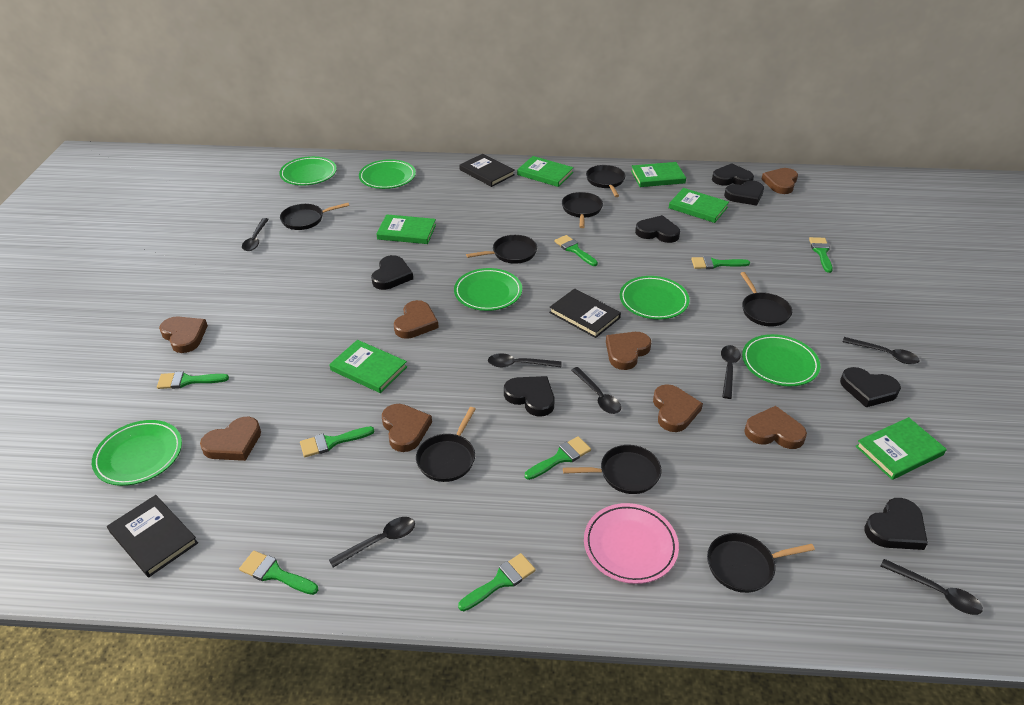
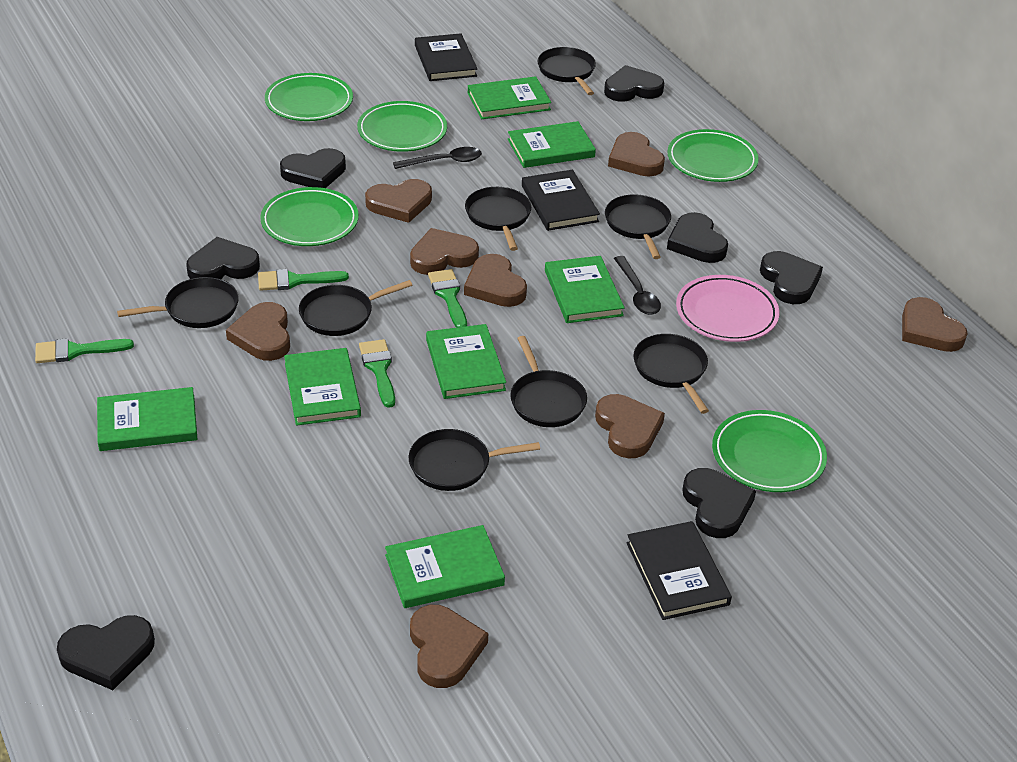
black spoon: [242,218,269,251] [329,517,415,568] [488,353,562,367] [571,367,621,414] [721,345,741,399] [843,337,919,364] [881,559,983,615] = 7 -> [393,147,482,169] [614,256,661,315] = 2
green book: [329,340,407,393] [377,214,436,244] [517,156,574,187] [631,162,686,187] [669,188,729,223] [856,417,946,480] = 6 -> [97,387,197,451] [284,348,361,426] [385,525,505,608] [426,324,506,399] [468,76,551,119] [508,121,596,168] [545,256,625,323] = 7
green brush: [157,371,229,389] [239,551,318,595] [300,426,375,457] [458,553,536,611] [525,436,591,480] [554,235,598,266] [691,256,750,269] [809,237,833,273] = 8 -> [35,338,134,363] [258,269,349,291] [359,339,395,408] [428,269,467,328] = 4
green plate: [92,420,182,486] [279,156,337,185] [359,159,416,189] [454,268,522,311] [620,276,690,320] [742,334,820,386] = 6 -> [260,187,359,246] [265,73,353,121] [357,101,447,152] [667,129,759,182] [712,410,827,492] = 5

